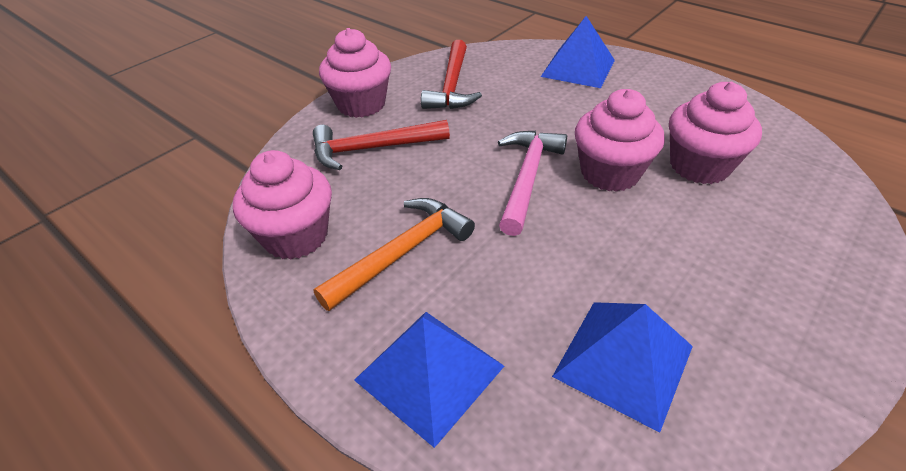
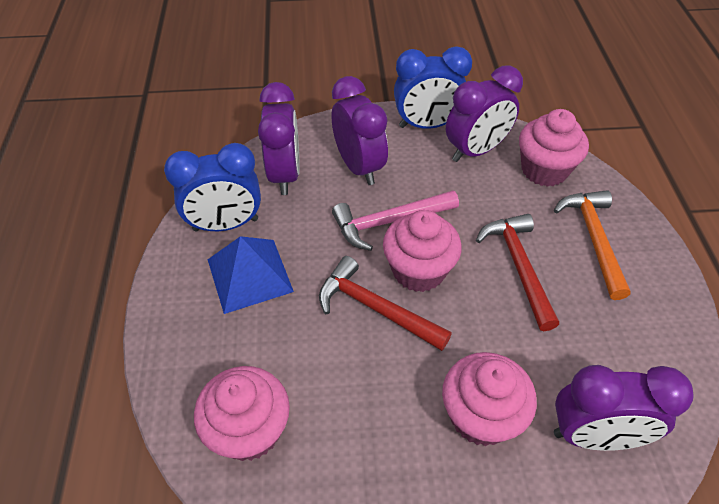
blue clock: none = 0 -> [164,143,261,231] [394,46,472,129] = 2
blue pyramid: [354,312,504,448] [541,16,615,88] [552,302,693,433] = 3 -> [208,236,294,314] = 1
purple clock: none = 0 -> [258,82,300,195] [332,76,388,185] [446,65,523,162] [554,365,694,451] = 4

